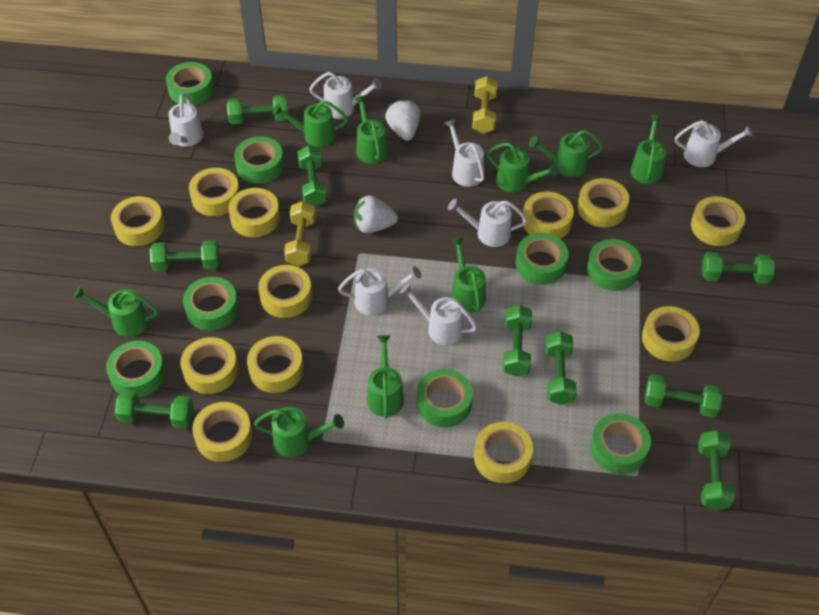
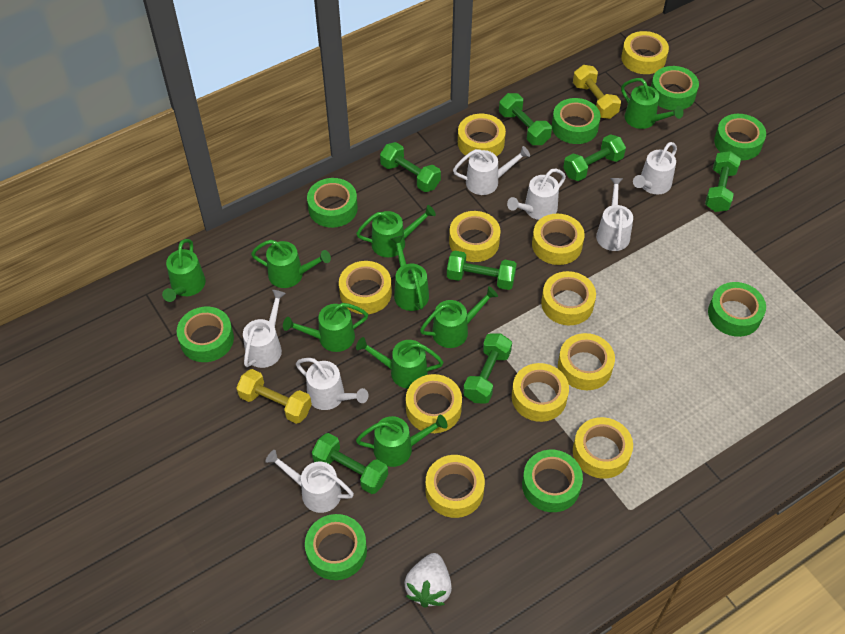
green dumbbell: [115,390,194,429] [150,240,220,271] [227,95,288,125] [298,145,328,207] [503,305,532,377] [545,331,577,405] [645,374,722,418] [698,430,735,510] [702,252,775,284] = 9 -> [312,433,388,494] [380,142,441,192] [447,251,517,290] [463,333,512,404] [499,93,552,145] [563,134,626,181] [705,151,741,212] = 7
white strawberry: [354,195,398,233] [385,99,420,141] = 2 -> [404,553,452,608] = 1
yellow tape: [111,196,165,246] [180,337,238,394] [189,168,240,216] [192,402,252,462] [228,188,280,237] [247,336,304,393] [258,265,312,318] [474,422,533,483] [522,192,574,239] [578,178,629,228] [642,306,700,361] [691,196,745,246] = 12 -> [339,261,392,314] [406,374,462,433] [426,455,485,518] [449,211,501,262] [458,114,506,158] [512,363,569,422] [532,214,585,265] [541,271,596,325] [558,333,615,390] [573,417,633,479] [621,31,669,74] = 11

